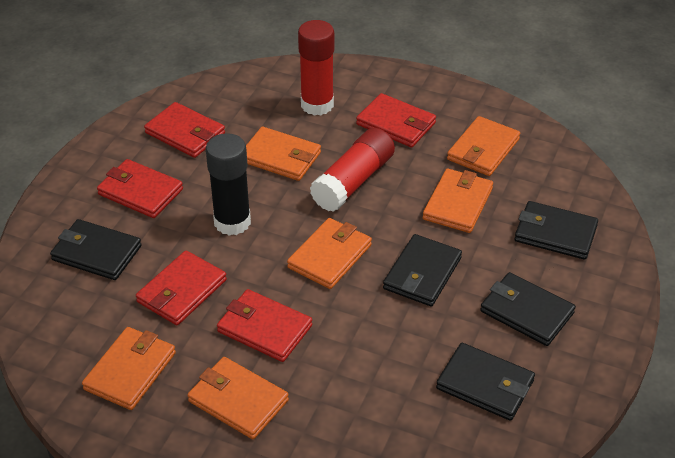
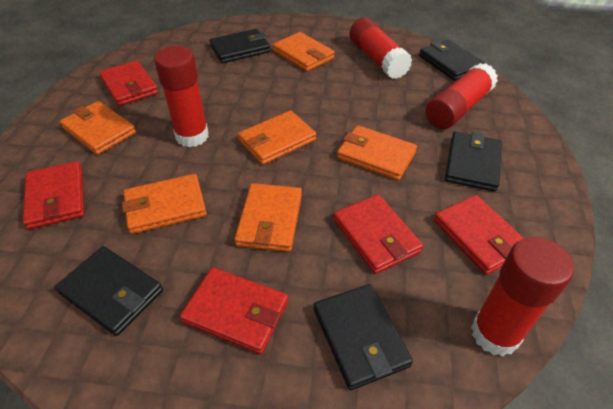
black glue stick: [205,133,251,236] = 1 -> none = 0
red glue stick: [298,20,334,116] [310,128,395,212] = 2 -> [154,46,209,147] [350,17,412,79] [426,63,498,129] [471,237,574,356] = 4

